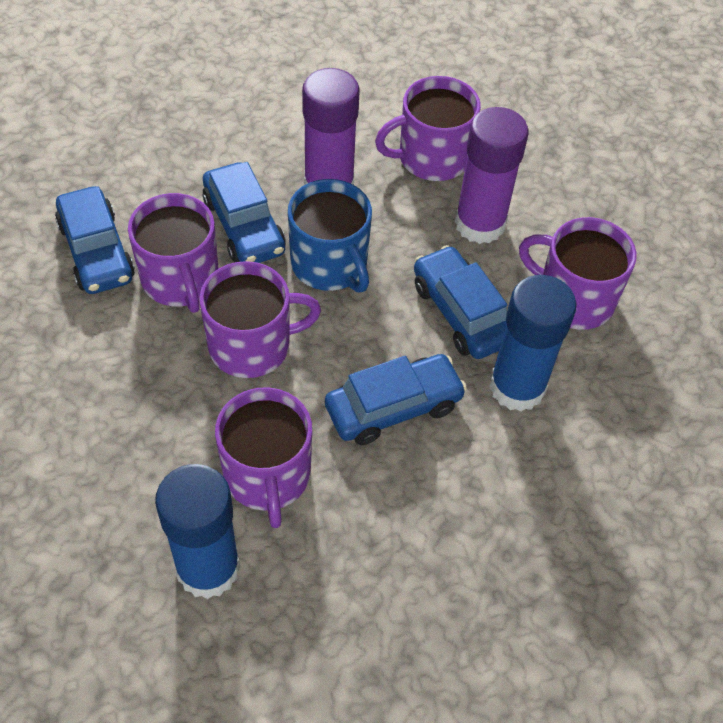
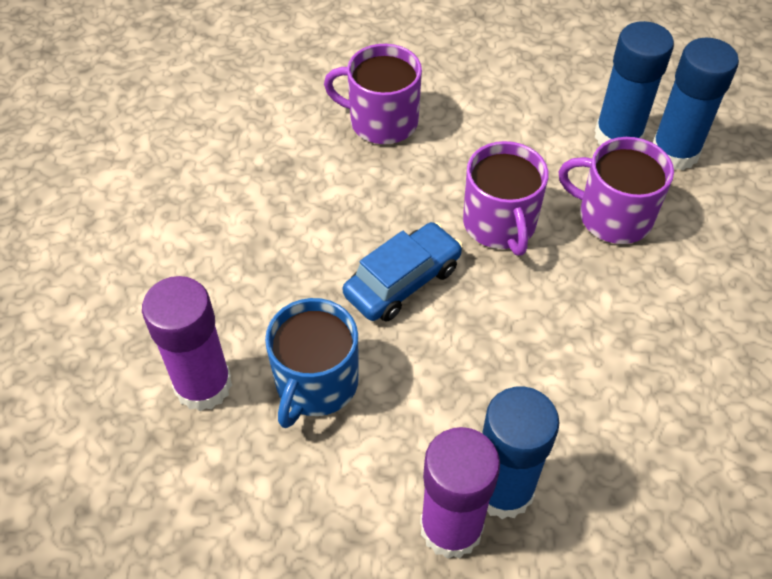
blue car: [55,186,135,294] [203,162,286,263] [325,354,467,445] [414,245,507,359] = 4 -> [343,222,463,322] = 1
blue glue stick: [155,464,240,599] [489,275,577,412] = 2 -> [482,386,559,519] [595,21,674,145] [653,38,739,170] = 3
purple mug: [128,193,219,313] [200,261,321,378] [215,387,312,528] [375,76,481,181] [519,217,637,330] = 5 -> [324,44,422,144] [463,141,549,256] [559,137,674,244] = 3

